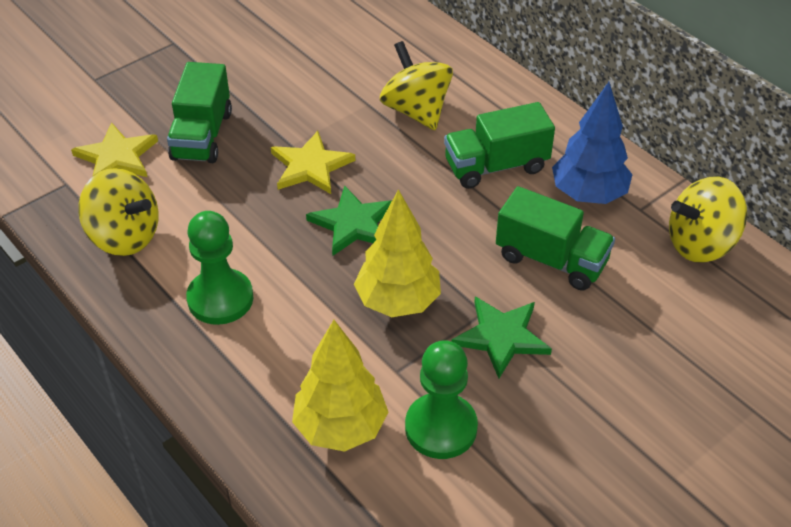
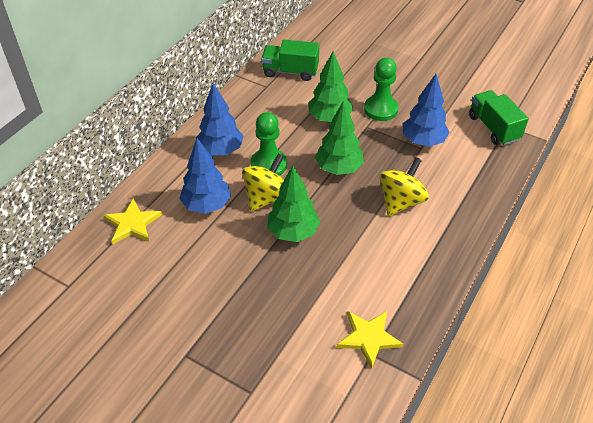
blue tree: [552,82,633,204] = 1 -> [179,138,231,214] [196,83,243,156] [403,74,450,147] = 3
green star: [306,186,392,256] [452,297,552,378] = 2 -> none = 0
green tree: none = 0 -> [267,166,320,242] [309,51,354,123] [315,100,364,175] = 3
green truck: [167,62,232,163] [444,102,555,189] [496,186,615,291] = 3 -> [261,40,319,81] [469,90,529,145] = 2
yellow spinning top: [78,168,159,256] [380,41,453,130] [669,176,747,263] = 3 -> [242,153,284,212] [379,157,429,216] = 2
yellow tree: [292,320,388,452] [354,189,441,317] = 2 -> none = 0

